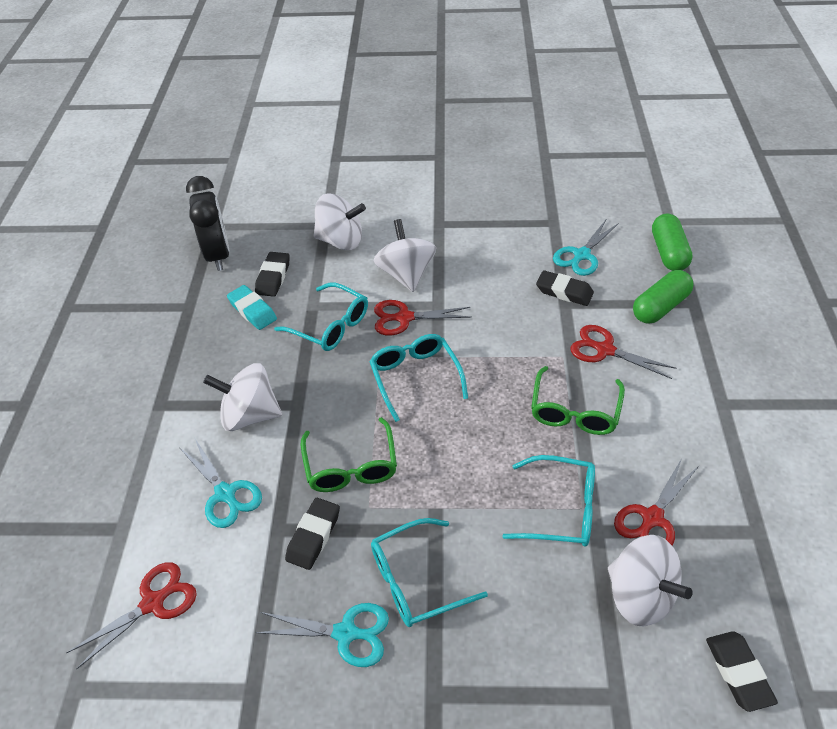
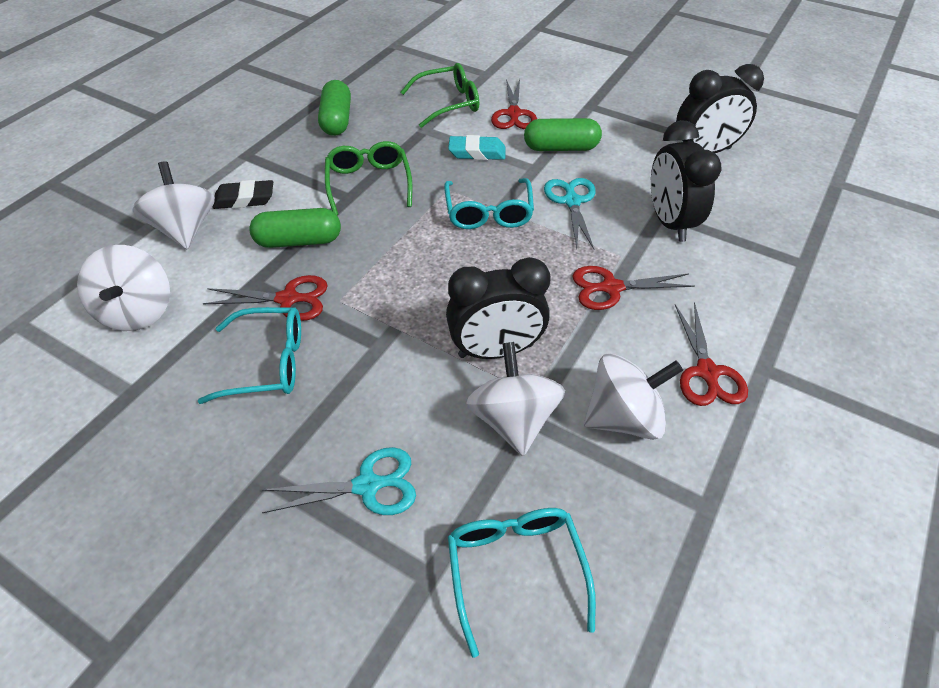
black clock: [186,176,229,271] = 1 -> [446,257,551,359] [651,120,721,242] [676,64,764,153] = 3
black eraser: [255,252,290,297] [285,498,340,570] [536,270,594,306] [706,631,778,712] = 4 -> [212,180,273,209] = 1
green capsule: [633,270,694,324] [652,214,693,271] = 2 -> [249,208,341,248] [318,80,351,136] [524,118,602,151] = 3
turquoise glasses: [274,282,368,351] [369,334,468,422] [371,518,488,627] [502,455,595,547] = 4 -> [198,307,301,404] [444,178,534,229] [448,508,596,658] = 3
turquoise scissors: [180,439,262,528] [255,603,389,667] [553,220,619,276] = 3 -> [262,447,416,515] [544,178,596,249] = 2

